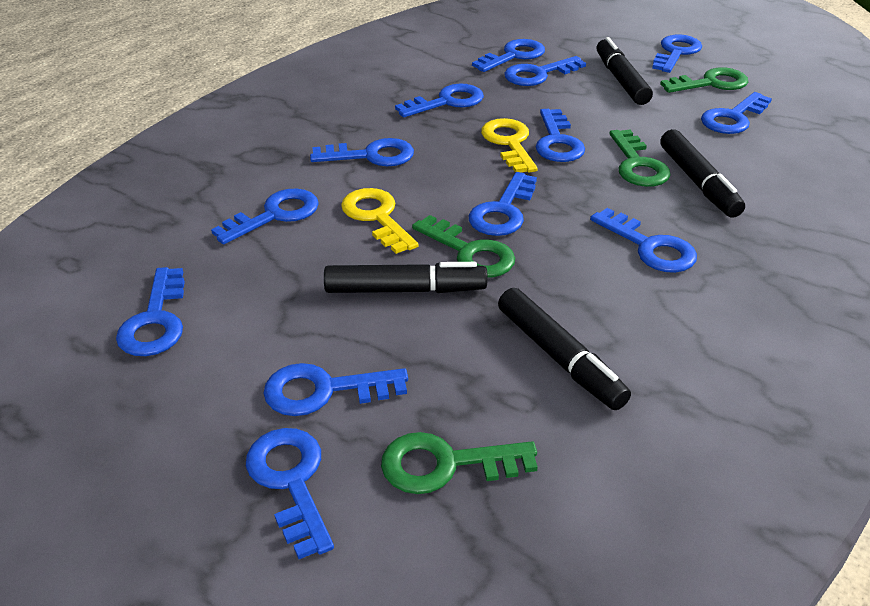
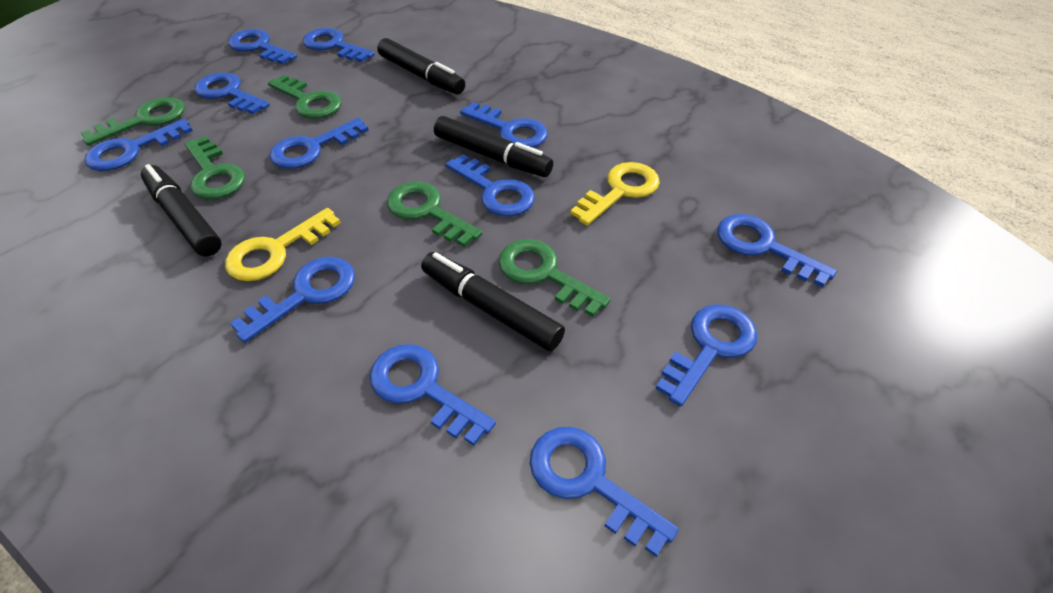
blue key: [116,267,185,356] [211,188,319,245] [246,428,334,559] [263,363,408,416] [310,138,414,166] [395,83,484,117] [469,172,537,236] [472,39,545,72] [504,56,586,86] [536,109,585,162] [590,208,697,273] [652,34,702,73] [701,92,772,134] = 13 -> [84,119,193,171] [195,73,270,114] [228,29,297,65] [230,257,355,343] [270,118,369,169] [303,28,375,62] [369,344,496,446] [446,154,535,216] [460,102,548,148] [530,427,679,557] [656,304,757,407] [717,214,837,288] = 12
green key: [381,432,538,494] [412,215,515,278] [609,130,671,187] [660,67,748,93] = 4 -> [81,97,185,146] [184,136,245,200] [268,75,342,119] [387,182,482,247] [498,239,611,317] = 5

